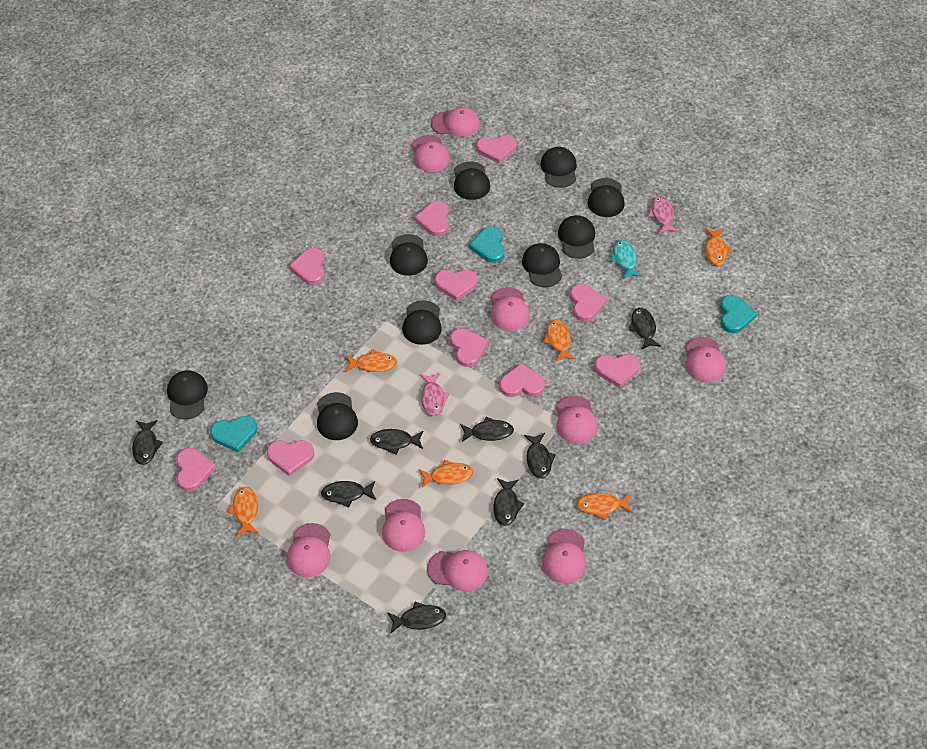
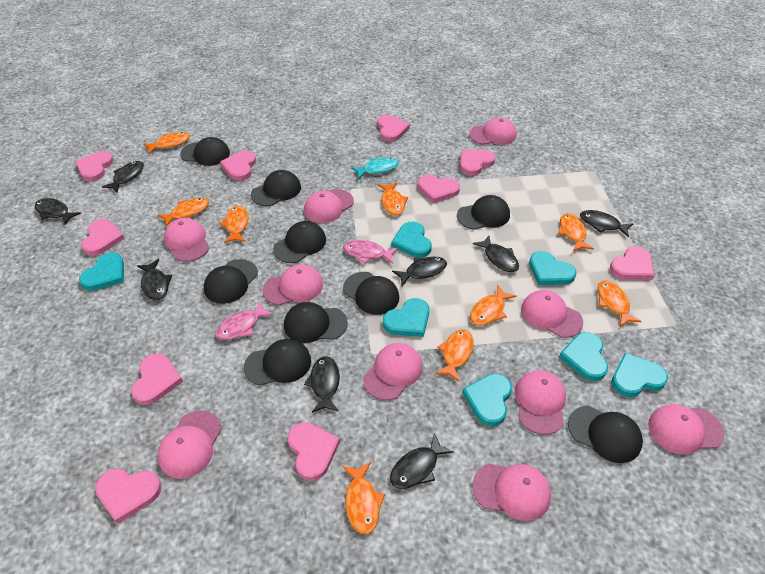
orange fish: [228,487,258,536] [346,349,397,372] [419,460,474,488] [543,319,575,362] [577,493,633,520] [705,228,732,266] = 6 -> [143,132,190,154] [158,198,209,227] [219,206,249,243] [342,462,385,534] [378,182,408,216] [435,329,474,382] [470,285,517,325] [558,213,594,251] [598,280,642,327] = 9
pink cap: [287,523,330,577] [382,499,425,552] [411,135,450,172] [427,550,488,592] [431,107,480,137] [491,287,530,331] [542,529,586,583] [556,395,598,444] [685,337,726,383] = 9 -> [158,411,222,479] [164,218,210,262] [262,264,323,306] [304,189,354,223] [363,343,423,400] [469,117,517,145] [472,463,551,521] [515,370,566,435] [521,290,583,338] [649,404,724,455] = 10
turquoise heart: [210,416,257,452] [469,227,505,263] [720,295,757,333] = 3 -> [79,252,124,291] [383,298,429,337] [391,222,432,258] [462,374,512,426] [529,251,577,285] [559,332,608,381] [612,353,668,397] = 7

